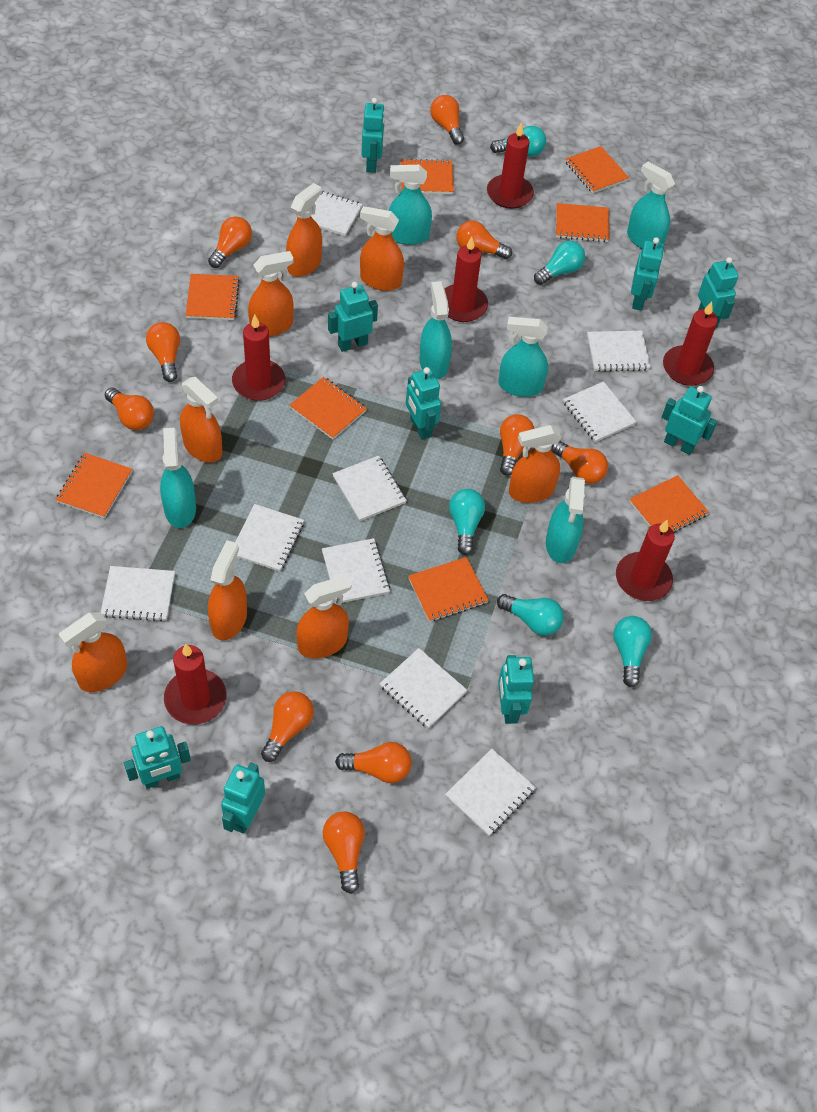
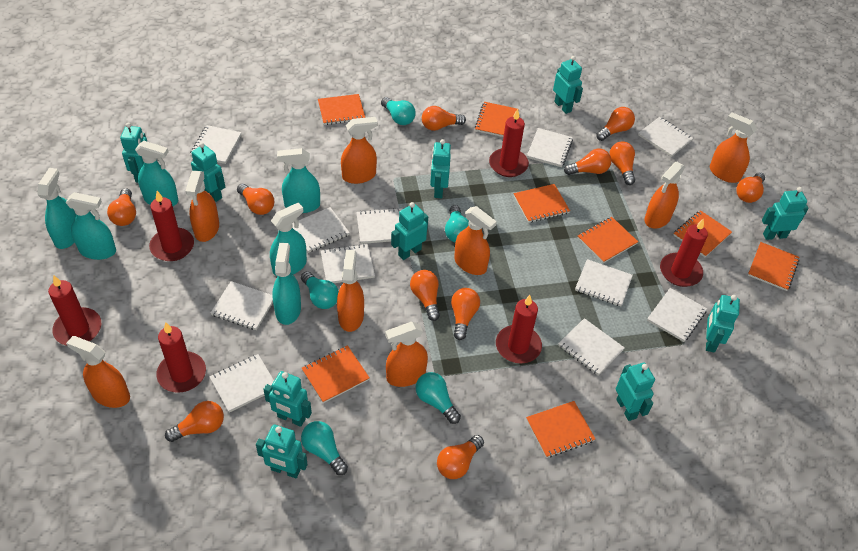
orange light bulb: [105,388,154,430] [146,322,180,382] [208,217,252,268] [261,691,314,762] [323,811,365,894] [335,742,412,783] [430,95,464,145] [456,220,512,259] [500,414,534,476] [551,441,608,484] = 10 -> [107,188,136,226] [165,401,224,442] [237,184,274,215] [410,270,440,321] [422,106,466,131] [437,435,484,479] [451,288,480,340] [564,149,611,175] [596,107,635,141] [609,141,635,185] [736,172,765,203] = 11
turquoise robot: [124,726,191,789] [221,762,265,834] [328,282,378,352] [361,98,385,173] [406,367,441,440] [498,655,534,724] [631,237,664,311] [662,386,718,455] [698,257,739,329] = 9 -> [120,123,148,183] [191,142,225,202] [256,425,308,478] [263,371,312,427] [391,202,428,260] [430,139,451,198] [553,56,583,114] [616,362,655,421] [706,295,740,353] [762,187,809,240] = 10
white notebook: [101,566,175,622] [235,504,304,572] [296,191,363,236] [322,538,390,603] [332,456,407,521] [380,648,468,729] [445,749,536,836] [563,381,637,442] [587,331,651,372] = 9 -> [190,125,241,164] [209,354,274,413] [211,281,273,330] [292,207,350,253] [321,244,375,283] [356,208,403,244] [527,128,573,167] [558,318,625,376] [575,259,633,306] [638,117,693,157] [647,288,707,342] = 11

